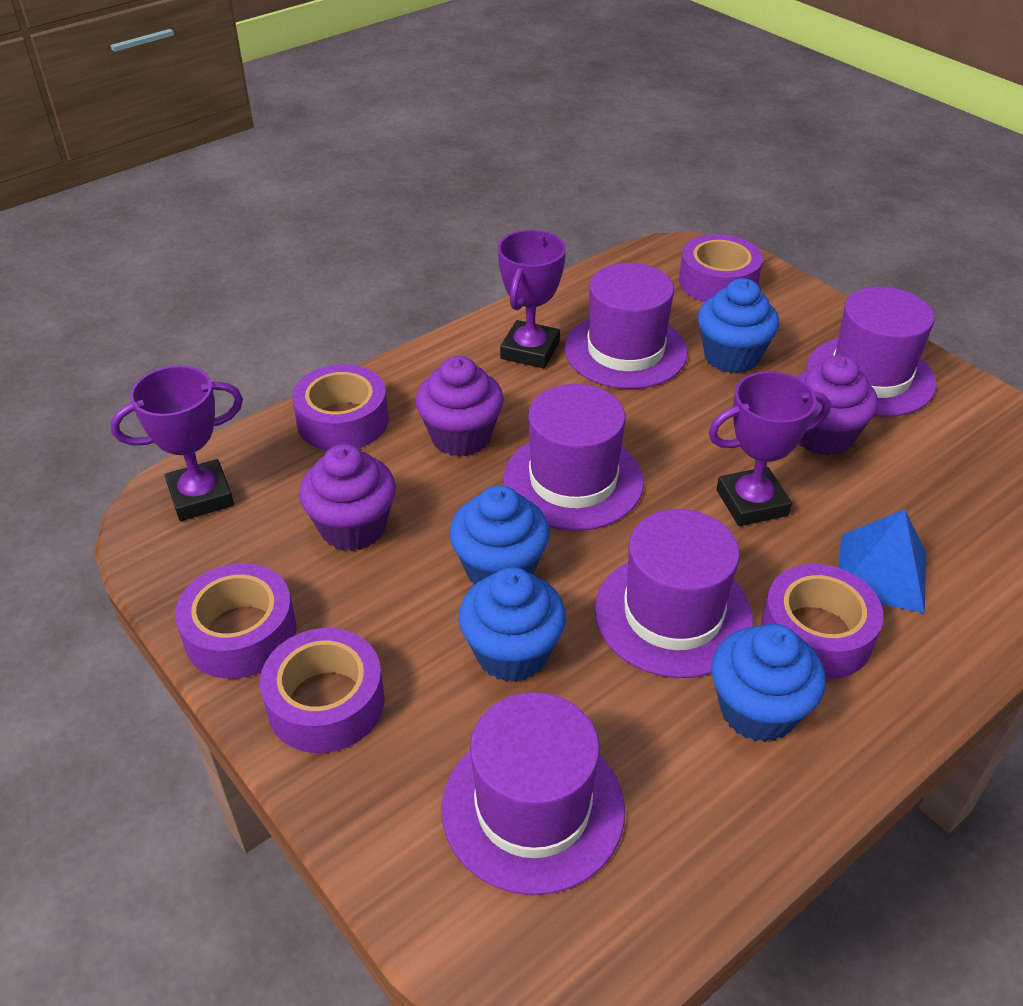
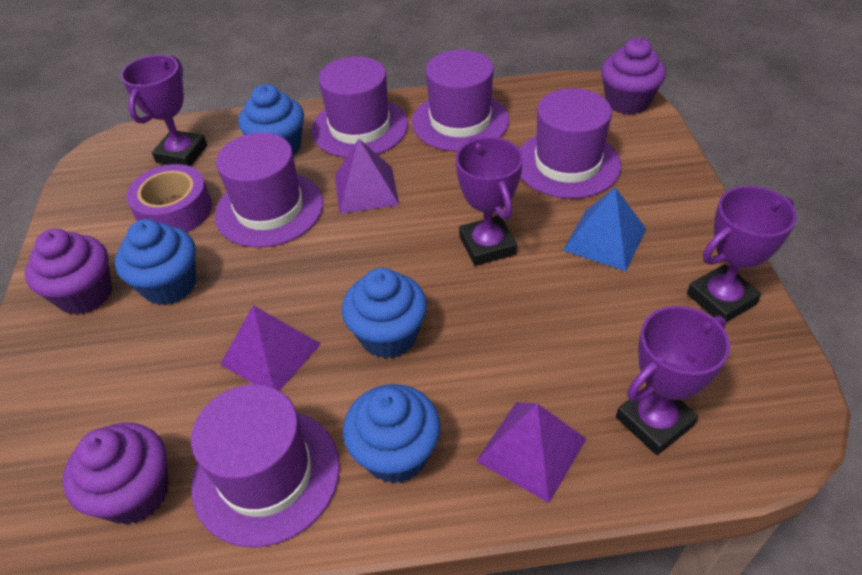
purple pyramid: none = 0 -> [220,305,321,391] [335,139,399,214] [476,402,586,503] = 3
purple tape: [175,563,297,679] [260,628,385,753] [292,364,389,451] [679,234,763,302] [761,564,883,679] = 5 -> [126,164,212,233] = 1
purple trophy: [110,365,243,521] [498,230,566,368] [709,371,831,526] = 3 -> [121,55,207,166] [456,137,523,266] [616,306,730,455] [687,186,797,322] = 4

